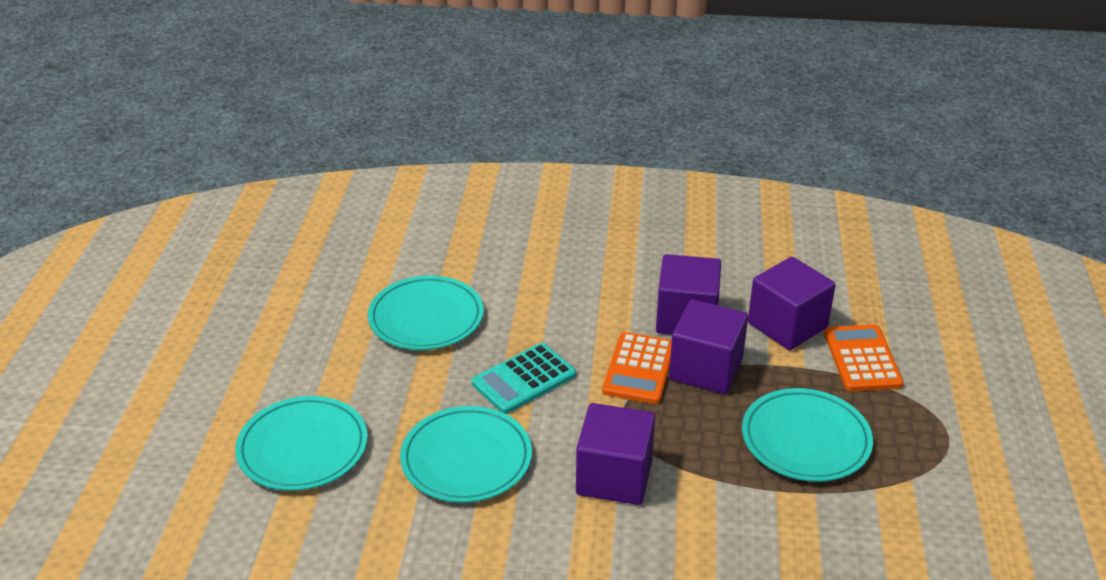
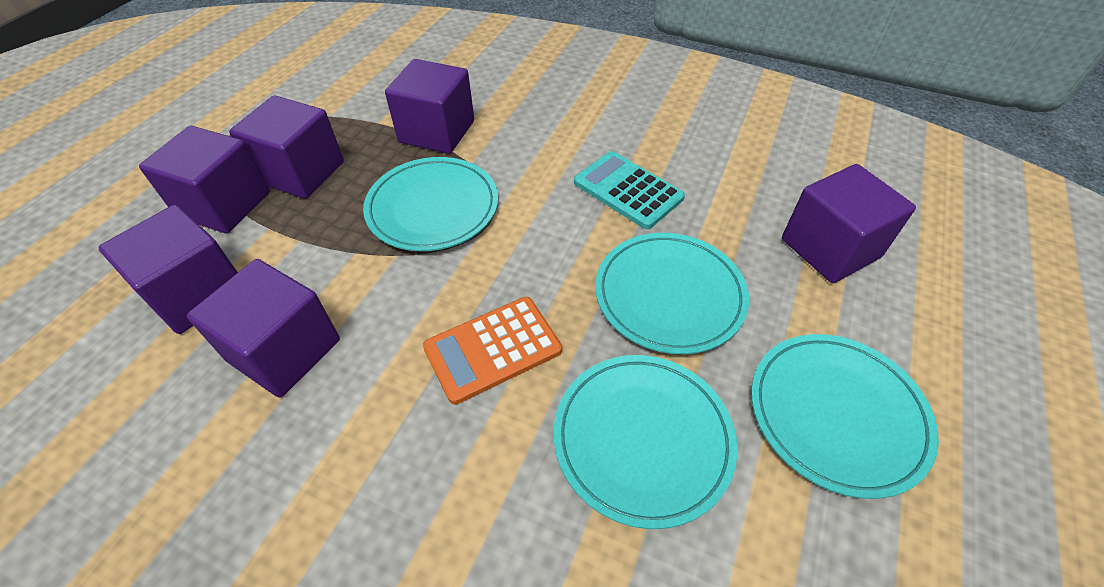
orange calculator: [602,332,672,404] [824,324,904,391] = 2 -> [423,297,562,405] = 1
purple cube: [576,403,655,505] [656,254,721,335] [669,299,748,394] [748,257,836,350] = 4 -> [98,205,238,334] [139,126,270,234] [187,259,340,398] [229,96,344,199] [385,59,474,154] [782,164,916,283] = 6

